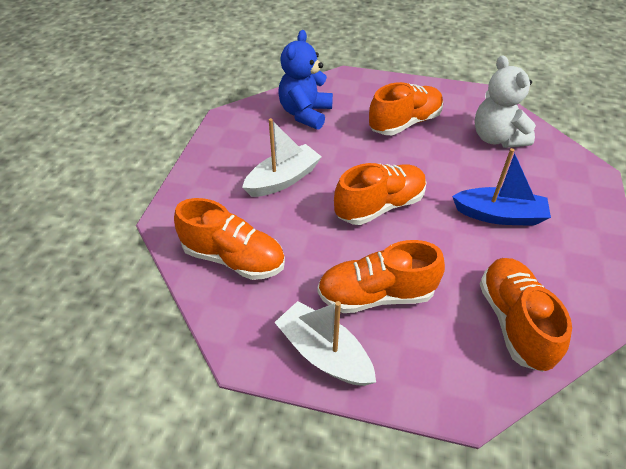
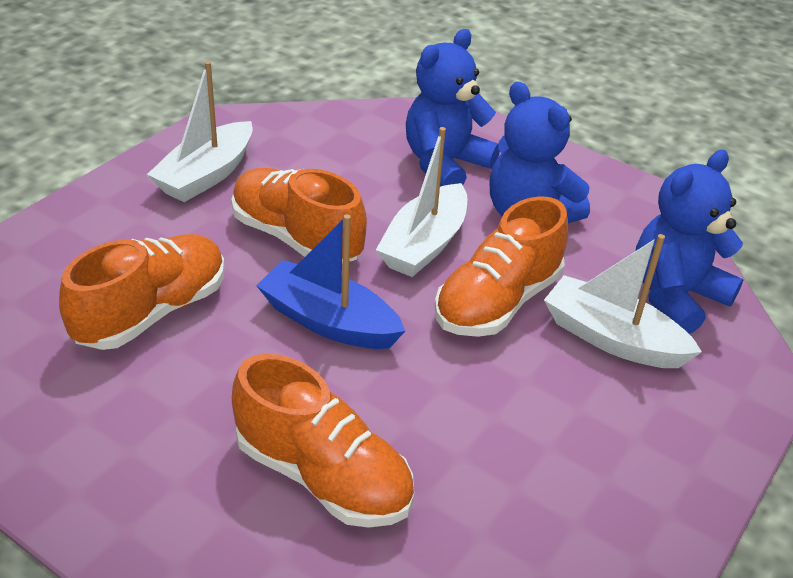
blue teddy bear: [278,30,333,130] = 1 -> [406,29,500,187] [489,82,590,223] [636,150,744,334] = 3
orange shoe: [174,198,285,280] [317,240,445,313] [334,163,427,225] [369,82,443,135] [480,258,572,372] = 5 -> [59,234,225,350] [231,168,367,264] [232,354,414,528] [434,196,568,337] = 4
white boat: [242,118,322,197] [274,301,376,386] = 2 -> [147,61,253,202] [376,127,467,277] [544,234,702,368] = 3
white teddy bear: [474,55,536,148] = 1 -> none = 0

